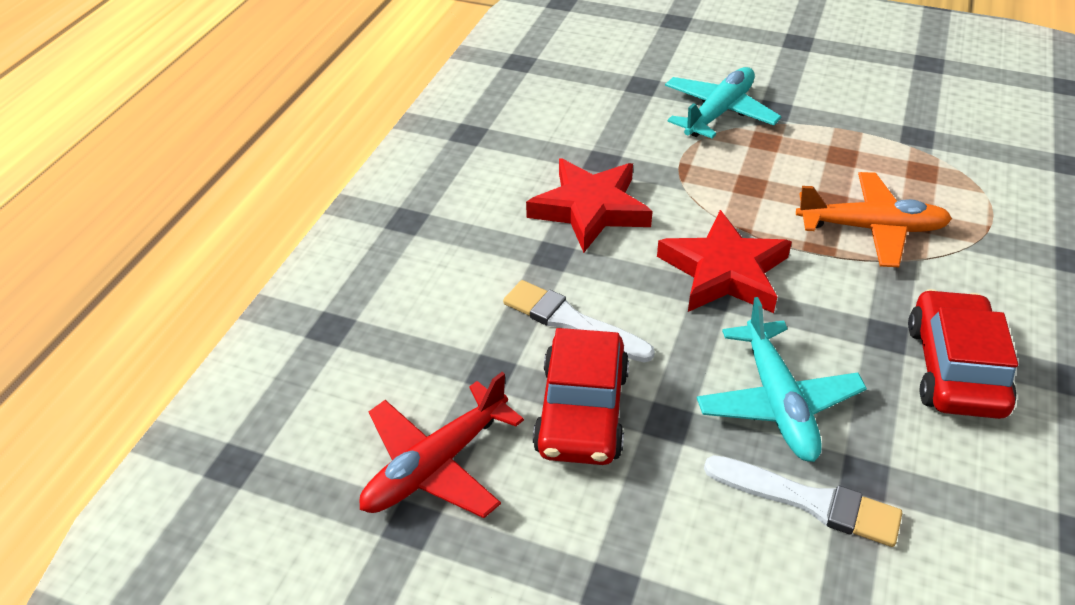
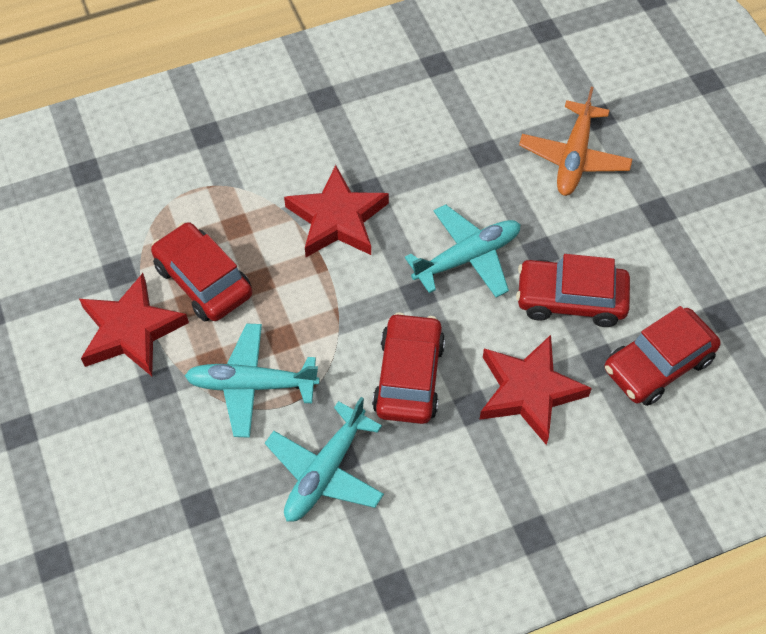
red car: [533,328,629,465] [908,289,1018,419] = 2 -> [151,222,252,322] [372,312,445,424] [516,254,630,327] [605,306,721,406] = 4
red plane: [359,372,524,518] = 1 -> none = 0
red star: [526,158,653,253] [657,210,792,313] = 2 -> [79,273,189,376] [284,165,389,257] [479,335,592,445] = 3
turquoise plane: [665,67,782,139] [697,297,867,462] = 2 -> [185,324,319,438] [265,397,384,522] [405,205,521,298] = 3
white brush: [503,280,655,363] [704,455,902,547] = 2 -> none = 0

